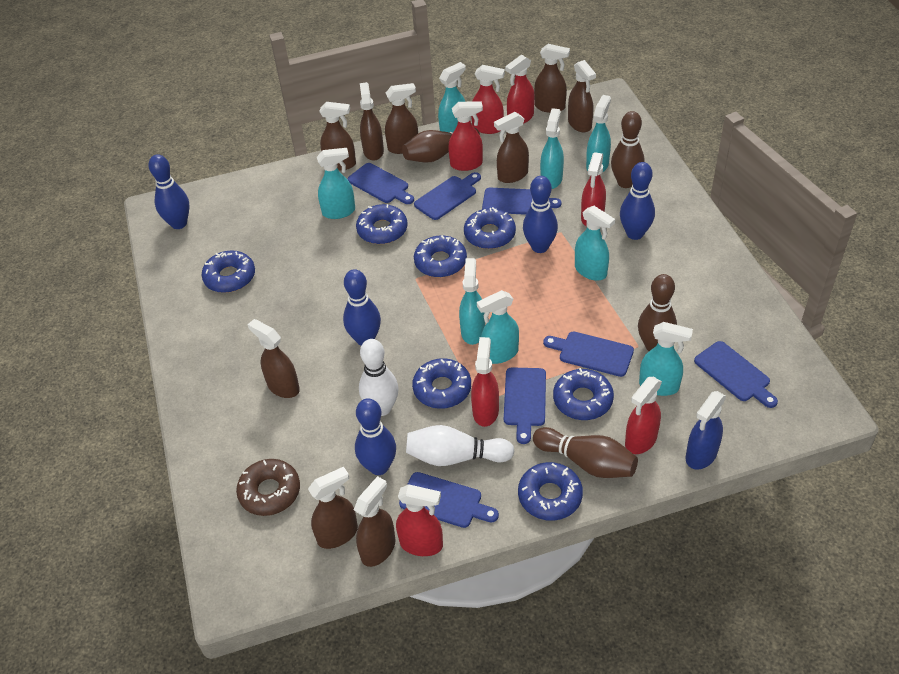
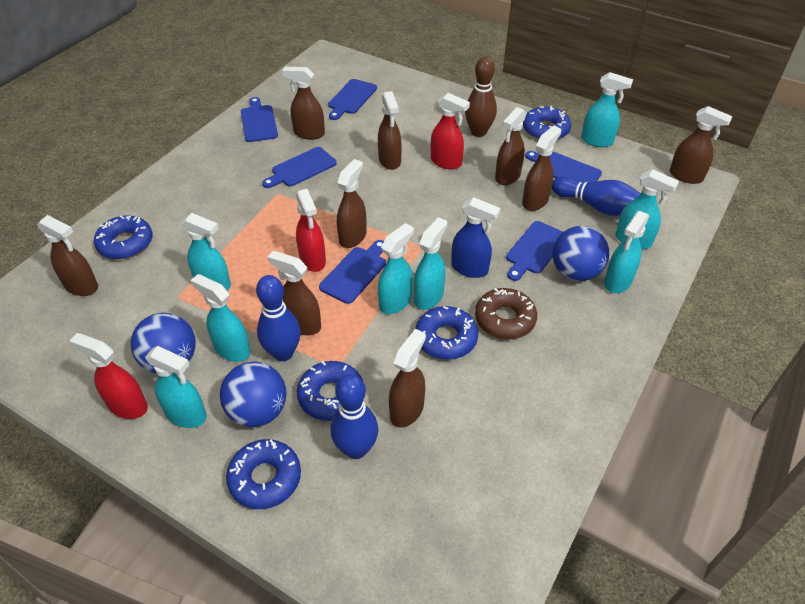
blue ball: none = 0 -> [131,313,196,374] [220,361,287,427] [552,226,609,281] = 3
blue bowling pin: [148,154,189,229] [343,269,381,346] [355,398,396,475] [523,176,558,253] [620,162,655,240] = 5 -> [256,275,301,361] [330,374,378,459] [552,176,641,216] = 3
blue cutting board: [347,163,414,204] [399,472,499,528] [414,172,481,220] [482,188,561,215] [504,367,546,444] [543,332,634,377] [694,341,778,408] = 7 -> [241,97,278,142] [262,147,337,188] [319,240,386,304] [328,79,377,120] [506,221,563,281] [525,151,602,183] = 6
blue donut: [202,251,255,293] [356,204,407,244] [412,358,471,409] [414,235,467,277] [464,207,516,249] [518,462,583,521] [553,368,614,420] = 7 -> [94,216,153,259] [226,439,301,509] [297,361,363,421] [415,306,478,360] [523,106,571,140] = 5
brown bowling pin: [402,128,480,163] [533,427,638,478] [611,111,645,188] [638,274,677,351] = 4 -> [465,56,497,137] = 1
red spray bottle: [396,484,443,556] [448,101,483,171] [471,65,505,134] [471,337,499,427] [505,55,535,124] [581,152,606,226] [625,377,662,454] = 7 -> [69,333,148,419] [296,189,326,272] [431,93,470,169] = 3
white bowling pin: [359,339,399,416] [406,425,515,466] = 2 -> none = 0

